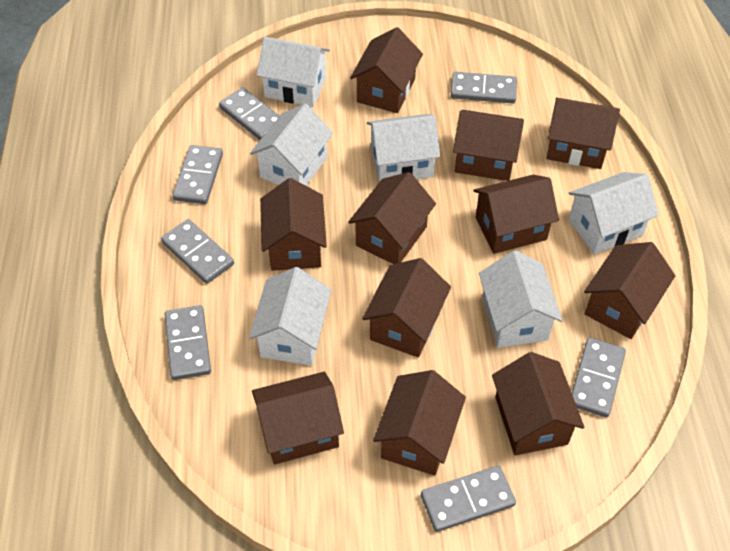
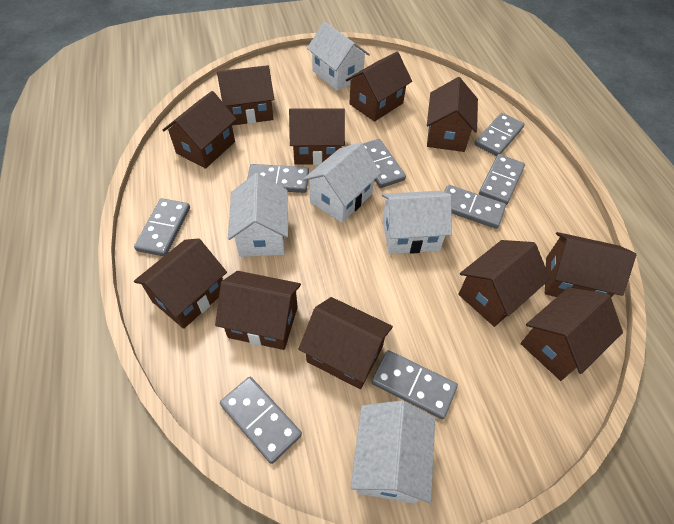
grey domino: [161,219,234,284] [165,305,211,380] [173,145,223,204] [219,87,280,140] [421,466,516,532] [451,72,517,103] [572,338,626,418] = 7 -> [134,198,190,256] [220,377,302,464] [247,164,309,193] [363,139,406,188] [372,350,458,419] [444,185,506,229] [475,113,524,156] [479,154,525,205] = 8
white house: [249,267,331,366] [250,103,333,186] [257,37,330,107] [367,114,440,182] [479,250,563,348] [569,172,659,254] = 6 -> [228,173,288,257] [303,142,381,223] [307,22,370,91] [350,401,435,504] [382,191,452,254] = 5

